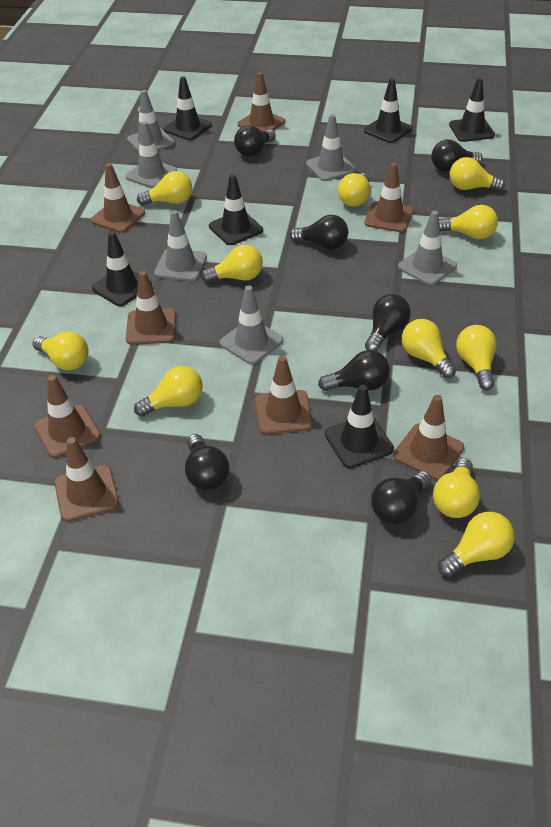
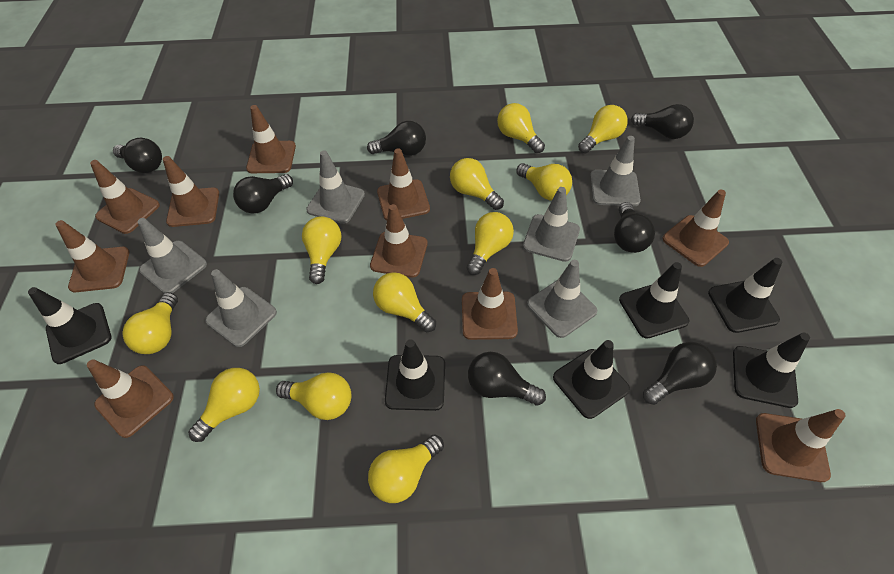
brown traffic cone: [34,375,101,458] [54,437,119,522] [91,163,145,233] [126,271,176,345] [238,72,285,131] [255,356,313,435] [364,163,414,232] [393,395,464,480] = 8 -> [55,220,130,292] [87,360,174,438] [90,160,160,234] [163,156,219,227] [246,105,296,173] [370,204,428,278] [377,148,430,221] [462,268,518,340] [663,190,729,267] [756,409,846,482] = 10

